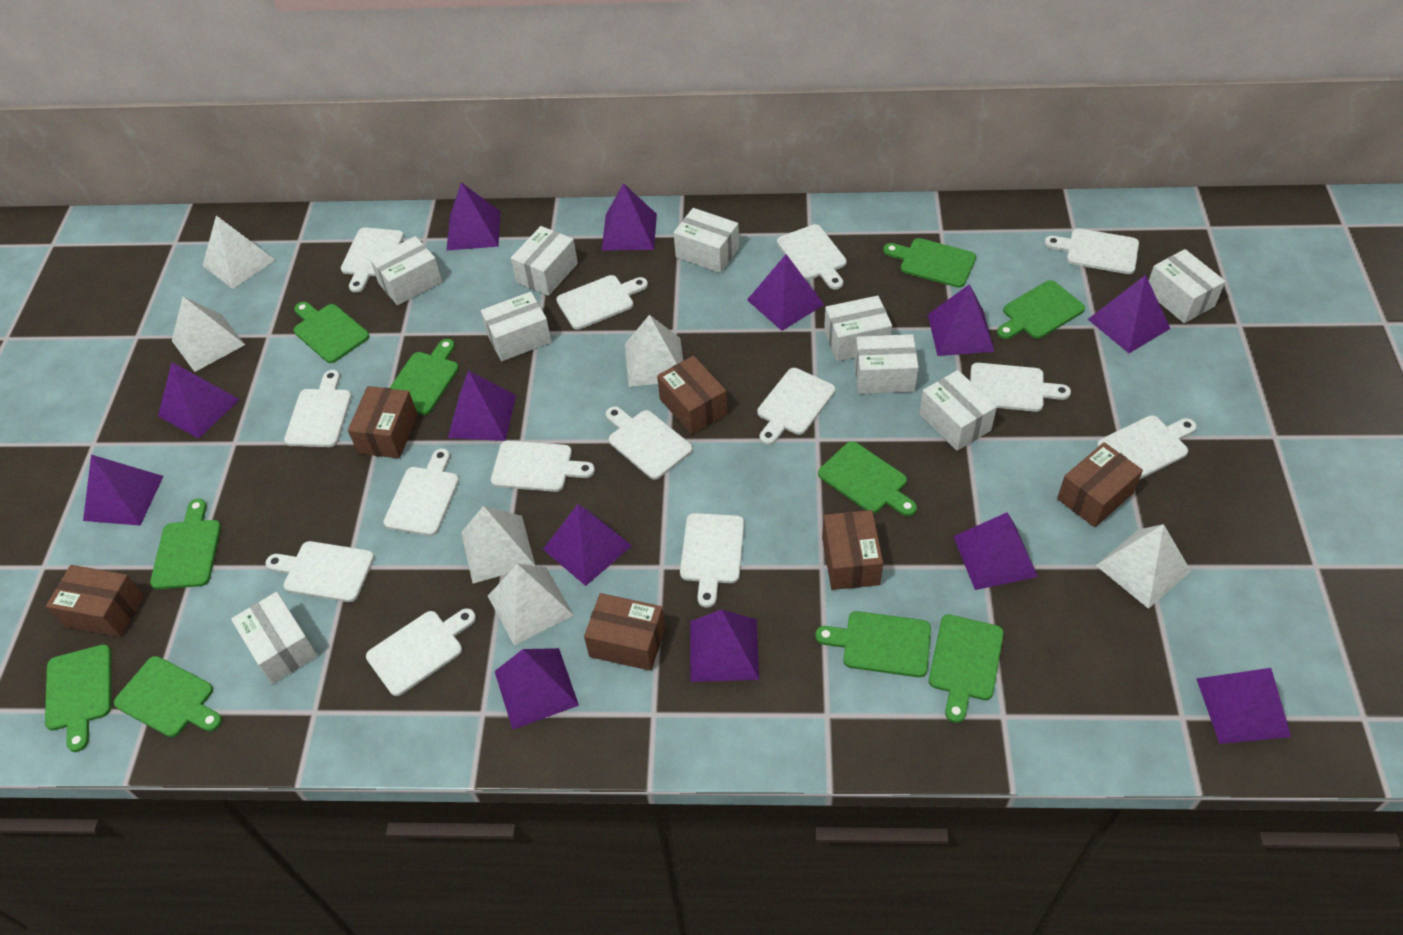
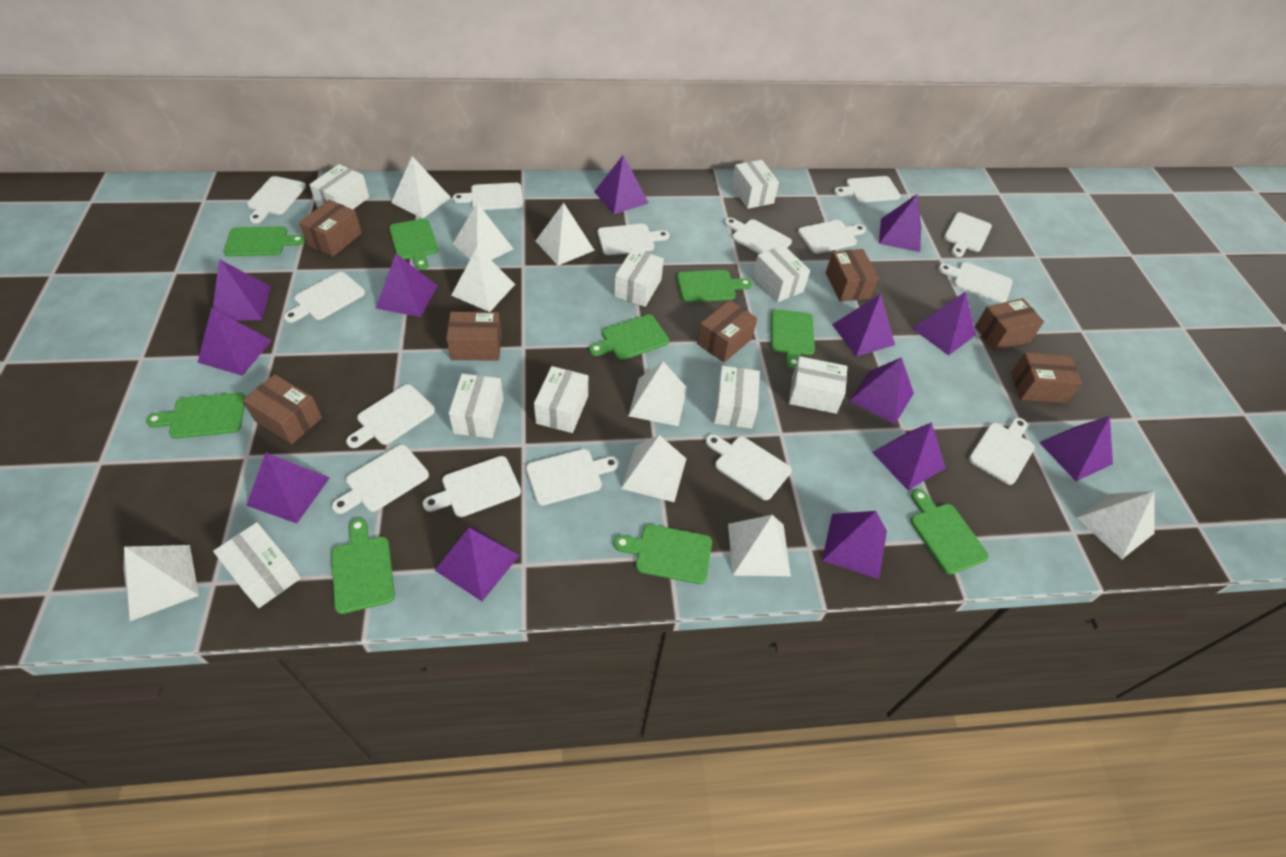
brown box: [46,565,144,637] [348,386,418,458] [584,593,665,671] [657,356,727,434] [822,510,883,590] [1057,442,1143,527] = 6 -> [243,374,322,444] [299,200,362,257] [446,312,501,360] [697,300,757,362] [826,249,879,302] [975,298,1044,351] [1011,353,1082,403] = 7
green cutting board: [45,644,111,752] [114,656,222,737] [150,499,221,589] [294,302,369,363] [390,339,459,415] [815,611,931,677] [818,441,917,516] [883,238,976,288] [929,614,1004,723] [997,280,1085,339] = 10 -> [146,392,245,439] [224,226,305,257] [331,518,395,614] [389,219,438,270] [589,314,669,360] [614,524,712,584] [677,270,752,302] [771,309,815,370] [910,489,989,575] = 9
white cutting board: [265,541,374,602] [284,370,352,447] [341,228,404,293] [366,608,476,696] [383,449,459,536] [491,441,595,492] [556,275,648,330] [606,406,693,479] [680,513,744,608] [757,368,835,445] [777,224,847,289] [970,363,1071,412] [1044,228,1139,274] [1097,415,1197,480] = 14 -> [247,176,306,224] [284,272,365,323] [332,445,429,514] [346,384,435,448] [423,456,521,517] [453,183,523,210] [526,449,619,506] [598,224,669,255] [706,434,792,500] [725,218,792,254] [798,220,866,254] [834,176,901,203] [938,262,1013,303] [944,212,992,257] [969,418,1035,485] = 15
white pyramid: [172,296,245,372] [202,215,275,289] [461,506,535,583] [488,564,574,646] [625,315,683,387] [1096,524,1191,609] = 6 -> [123,545,199,621] [391,156,451,218] [451,247,515,312] [453,203,513,260] [536,203,595,266] [621,435,686,502] [628,362,687,426] [728,515,791,576] [1076,491,1155,559] = 9

